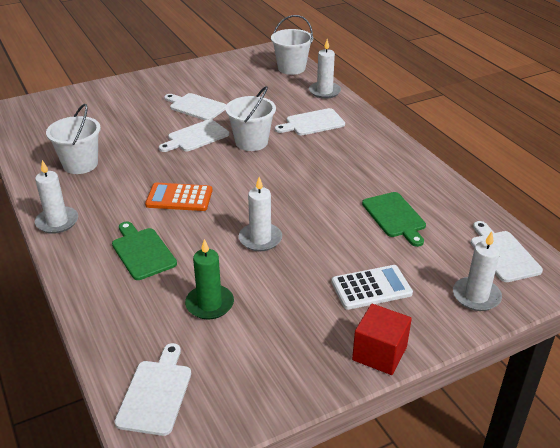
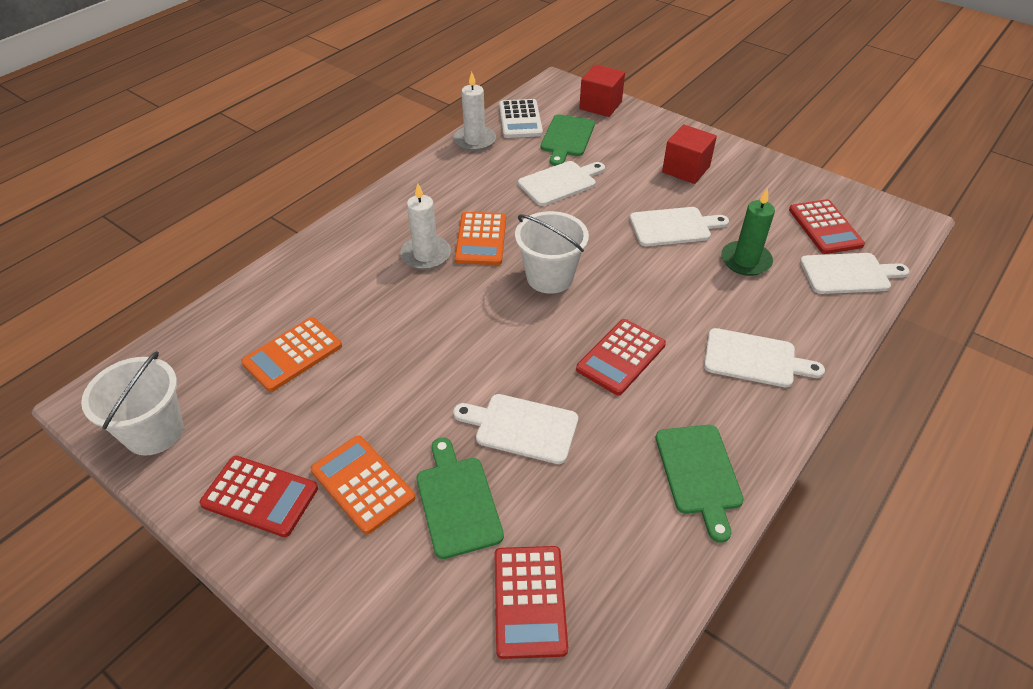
green cutting board: [112,221,177,280] [362,192,426,247] = 2 -> [417,438,504,559] [541,114,595,166] [656,425,744,543] = 3
orange calculator: [145,183,212,211] = 1 -> [241,317,342,392] [311,436,415,534] [455,212,506,265] = 3
red calculator: none = 0 -> [199,456,318,537] [495,546,568,659] [576,319,666,395] [789,199,865,254] = 4
red cube: [352,304,412,375] = 1 -> [579,64,625,117] [662,124,717,184] = 2
white bucket: [46,104,101,174] [225,86,276,151] [271,15,313,75] = 3 -> [81,351,183,456] [515,211,589,294] = 2
white candle: [35,160,78,234] [239,177,282,251] [309,39,341,99] [453,231,502,311] = 4 -> [400,183,451,270] [453,72,496,151] = 2

